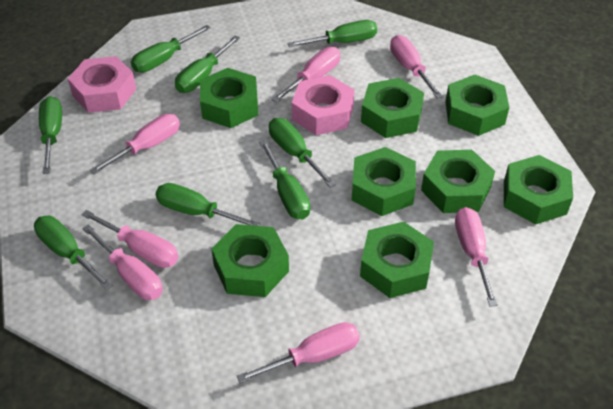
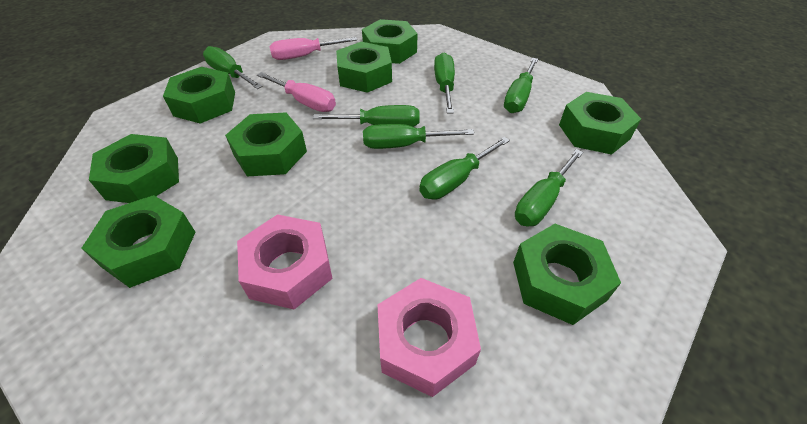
green screwdriver: [34,216,113,290] [39,96,62,174] [131,25,211,72] [155,183,260,226] [175,35,240,93] [259,140,310,219] [269,118,336,188] [287,20,377,47] = 8 -> [203,46,263,89] [313,105,420,127] [363,124,474,149] [419,137,510,200] [434,53,455,113] [504,58,538,113] [515,149,583,226] = 7
pink screwdriver: [82,210,178,268] [82,224,163,300] [90,114,180,174] [237,322,360,383] [272,47,340,103] [390,35,443,99] [455,207,498,307] = 7 -> [257,72,336,112] [269,37,357,60] = 2

